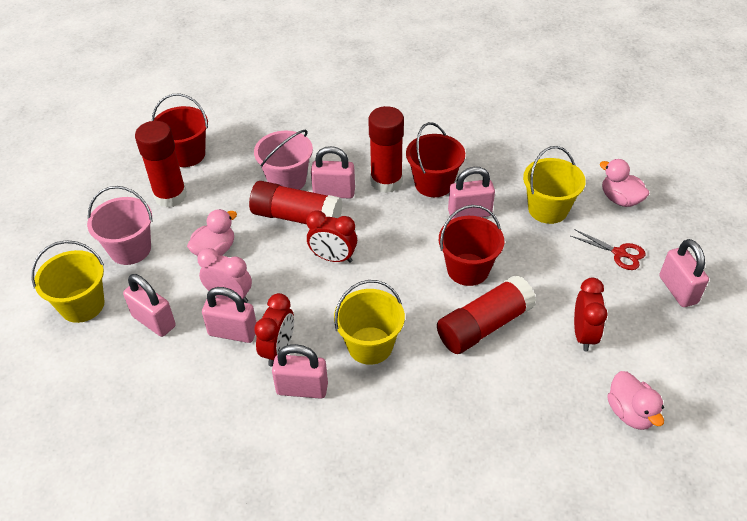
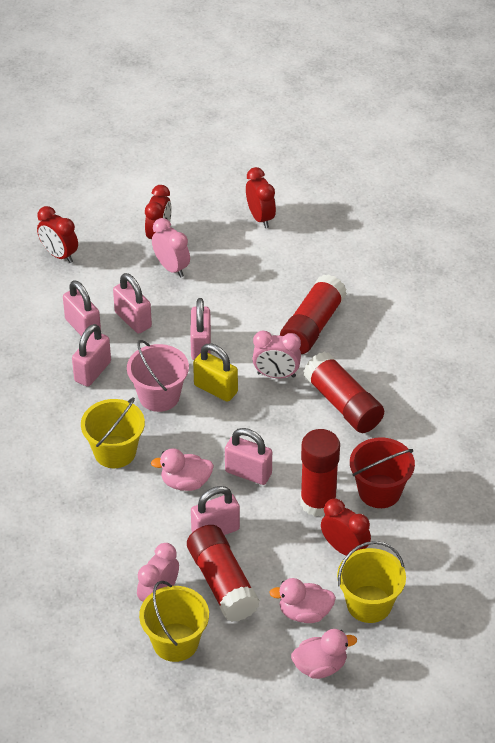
pink bucket: [87,186,153,265] [254,130,313,190] = 2 -> [127,340,189,412] = 1
pink clock: [197,248,252,303] = 1 -> [137,543,179,602] [152,218,190,277] [252,330,301,378] = 3
red bucket: [152,93,208,167] [406,122,465,197] [439,205,504,286] = 3 -> [350,438,415,508] = 1
red clock: [254,293,294,366] [306,210,357,263] [574,278,608,352] = 3 -> [37,206,78,263] [145,185,172,239] [246,167,276,228] [321,498,371,556] = 4
red scissors: [571,229,646,270] = 1 -> none = 0
yellow padlock: none = 0 -> [193,343,238,402] = 1

